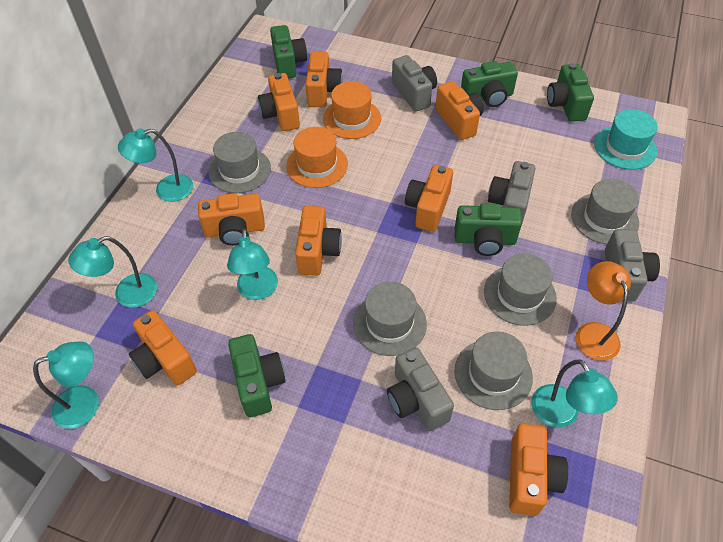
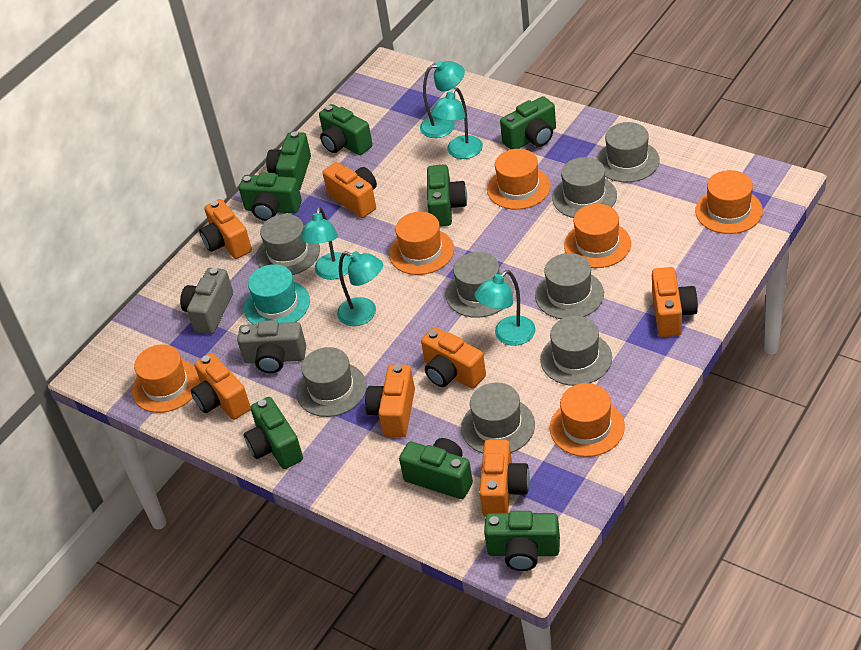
green camera: [228,334,286,417] [270,25,307,78] [455,203,522,256] [461,61,518,107] [547,63,594,122] = 5 -> [239,172,302,221] [244,397,303,469] [266,131,311,191] [319,104,373,155] [399,438,473,499] [427,164,467,226] [484,511,560,571] [500,96,556,150] = 8
grey camera: [387,347,454,431] [392,55,437,112] [488,161,535,223] [605,229,660,302] = 4 -> [180,268,233,334] [237,320,306,373] = 2
grey hat: [209,132,271,193] [353,282,427,356] [454,331,533,410] [484,253,557,326] [571,179,639,244] = 5 -> [256,214,320,275] [296,347,367,417] [446,252,513,318] [461,382,535,453] [535,253,604,319] [540,316,612,386] [552,157,617,218] [596,122,660,182] = 8
orange camera: [129,310,197,385] [198,193,265,246] [258,73,300,131] [295,206,342,276] [305,52,343,107] [405,165,453,232] [435,81,484,140] [509,423,568,516] = 8 -> [191,353,251,420] [199,199,252,259] [323,162,377,218] [365,364,415,437] [421,327,486,388] [479,440,530,517] [652,267,698,337] = 7
orange hat: [286,127,348,188] [323,81,381,139] = 2 -> [132,345,200,413] [389,212,454,275] [487,149,551,210] [550,383,625,457] [564,204,631,268] [695,170,763,234] = 6
orange lamp: [576,261,631,361] = 1 -> none = 0

